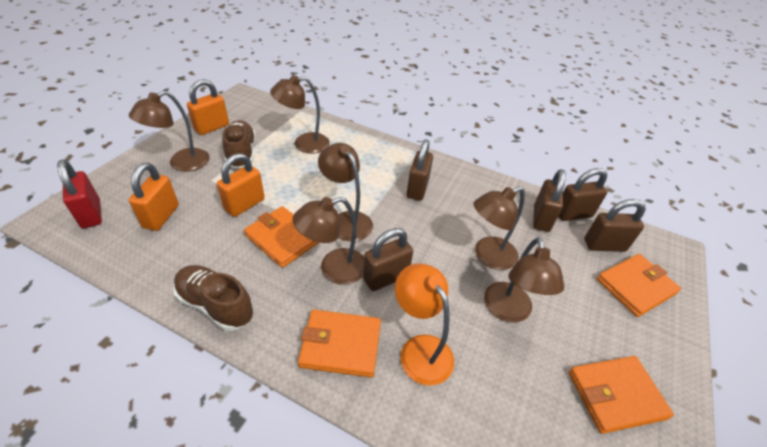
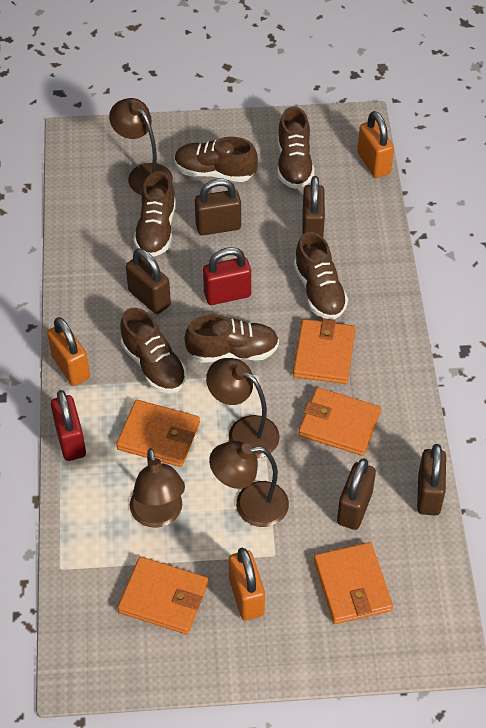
brown lamp: [129,91,210,172] [270,75,330,154] [292,197,364,285] [318,143,373,241] [473,186,525,270] [484,237,564,323] = 6 -> [109,98,173,195] [130,448,185,528] [206,358,280,458] [209,441,289,527] = 4
brown shoe: [173,265,254,331] [222,120,256,168] = 2 -> [121,308,187,393] [133,171,176,256] [174,137,258,182] [185,315,279,363] [278,106,314,189] [294,232,348,320] = 6
orange lamp: [395,263,454,386] = 1 -> none = 0
orange wallet: [244,206,319,268] [298,310,381,377] [569,356,674,434] [597,254,681,317] = 4 -> [116,400,200,467] [118,557,208,634] [293,318,355,384] [299,387,381,456] [314,542,393,624] = 5
red padlock: [57,160,102,228] = 1 -> [51,390,86,461] [203,247,251,305] = 2

